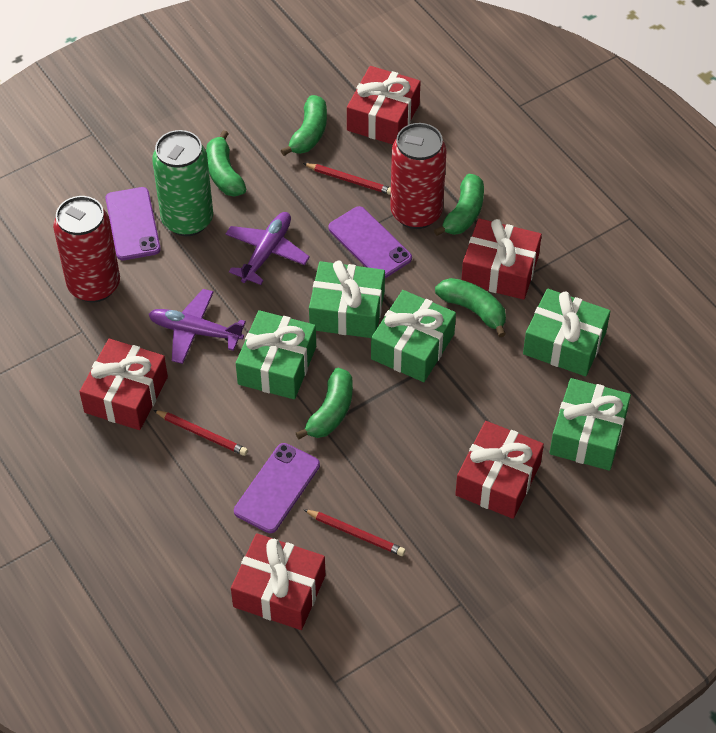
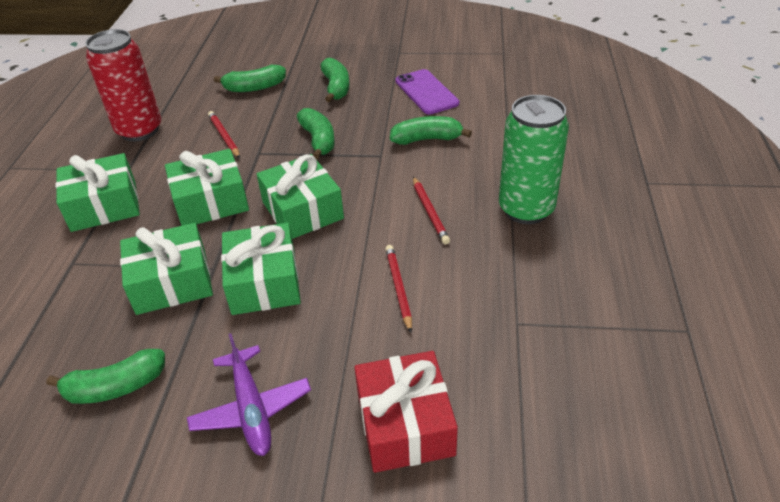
purple phone: [106,187,161,260] [234,443,320,533] [328,206,412,278] = 3 -> [395,69,459,114] = 1
purple plane: [149,289,246,364] [225,212,310,285] = 2 -> [187,333,311,456] = 1
red can: [53,196,120,302] [390,123,447,229] = 2 -> [85,29,161,141] = 1
red gift: [79,339,168,430] [231,533,325,630] [347,66,421,145] [455,421,544,519] [461,218,542,300] = 5 -> [354,351,458,473] = 1

